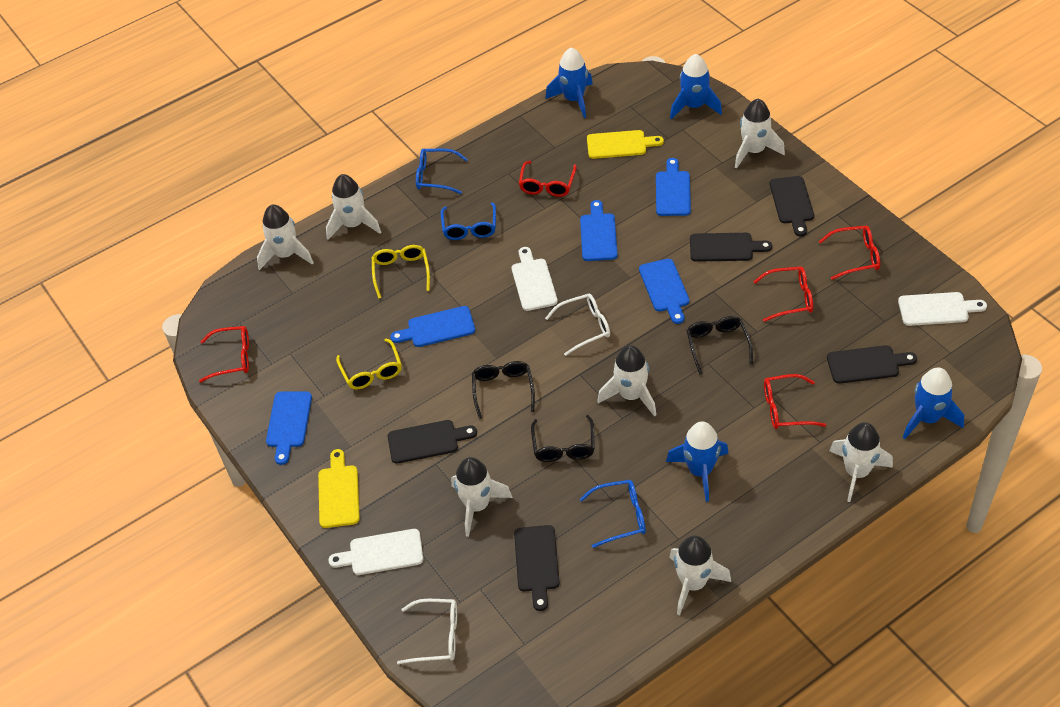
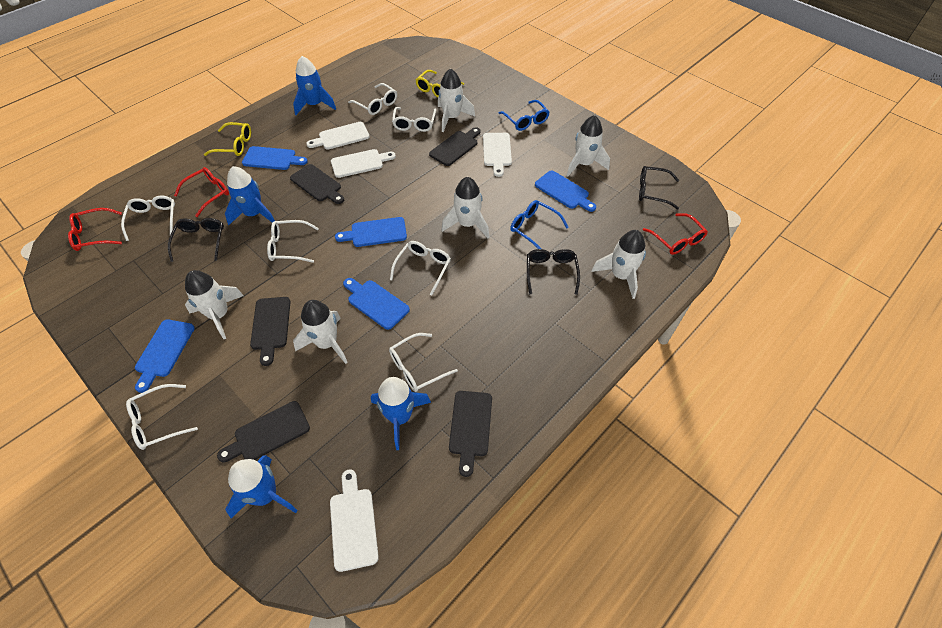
blue glasses: [416,149,468,194] [441,202,496,240] [580,480,646,548] = 3 -> [499,100,550,131] [510,200,569,249] = 2
red glasses: [199,326,249,383] [519,161,577,197] [753,267,813,322] [764,374,826,429] [819,226,880,280] = 5 -> [68,208,122,251] [174,167,229,217] [643,213,708,255] = 3
white cutting board: [328,529,423,575] [512,247,558,311] [898,292,987,326] = 3 -> [306,122,370,150] [330,470,379,572] [331,149,396,178] [483,133,512,177] = 4
white glasses: [397,599,457,664] [545,294,610,356] = 2 -> [121,196,175,241] [126,384,198,450] [267,220,319,263] [348,83,397,115] [389,333,458,392] [390,241,451,295] [392,107,436,132] = 7
white rocket: [257,205,314,270] [326,174,381,240] [451,457,513,537] [597,345,656,417] [669,535,731,615] [735,99,785,169] [829,422,893,502] = 7 -> [185,270,244,339] [293,300,348,364] [438,68,475,132] [441,177,489,238] [566,115,610,176] [591,230,646,299] = 6
yellow cutting board: [318,449,360,528] [587,130,664,159] = 2 -> none = 0

